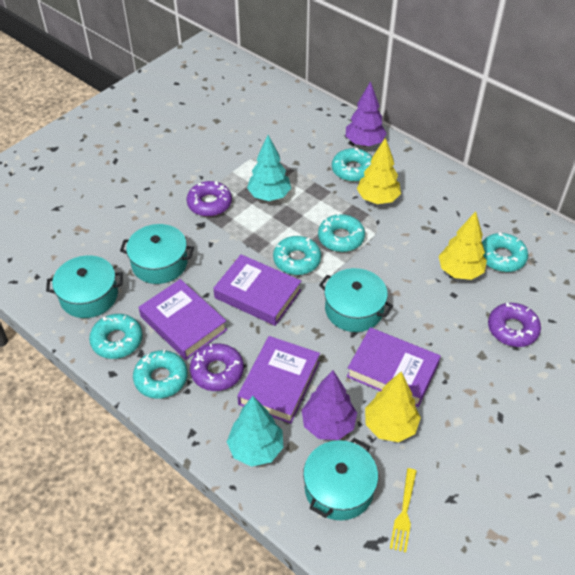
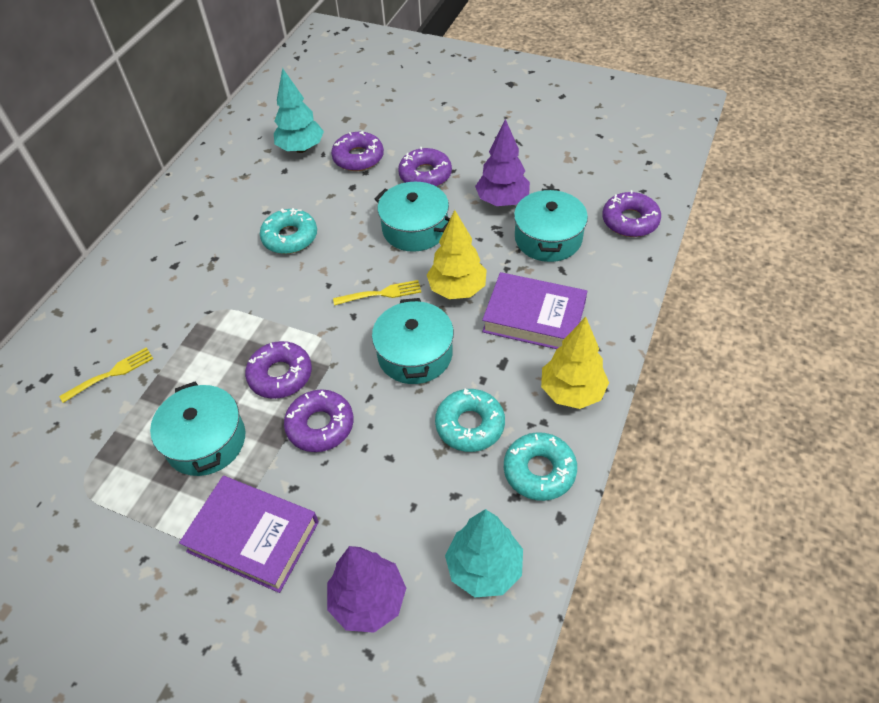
purple book: [139,279,227,360] [213,254,301,326] [237,336,320,424] [347,327,441,407] = 4 -> [179,476,319,593] [482,272,587,349] = 2
purple donut: [187,181,232,217] [190,343,244,391] [488,303,541,347] = 3 -> [245,341,312,399] [284,389,354,452] [331,131,384,171] [398,147,452,187] [602,190,661,237] = 5
turquoise donut: [89,314,142,359] [133,350,188,399] [273,236,321,275] [318,213,365,252] [332,147,372,182] [482,232,528,272] = 6 -> [260,208,317,254] [435,389,505,452] [504,432,577,501] = 3
yellow fork: [390,468,417,553] = 1 -> [59,348,153,403] [333,280,421,306] = 2
yellow tree: [357,137,401,204] [365,371,421,442] [439,211,487,280] = 3 -> [427,210,487,299] [541,317,609,409] = 2

